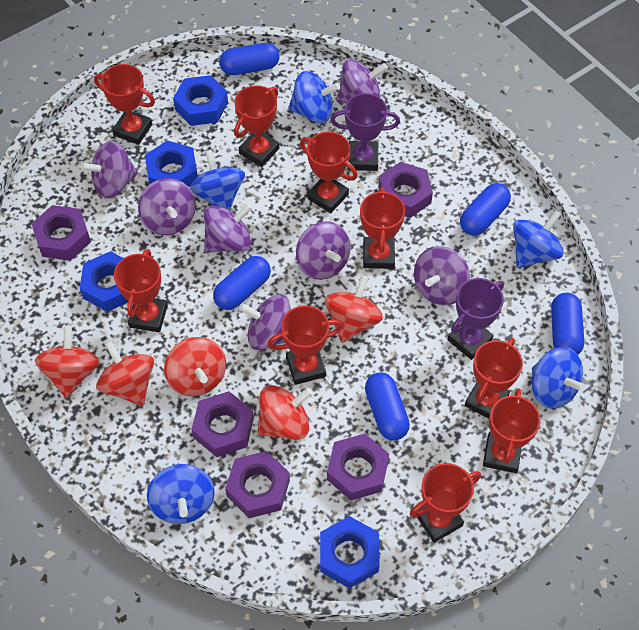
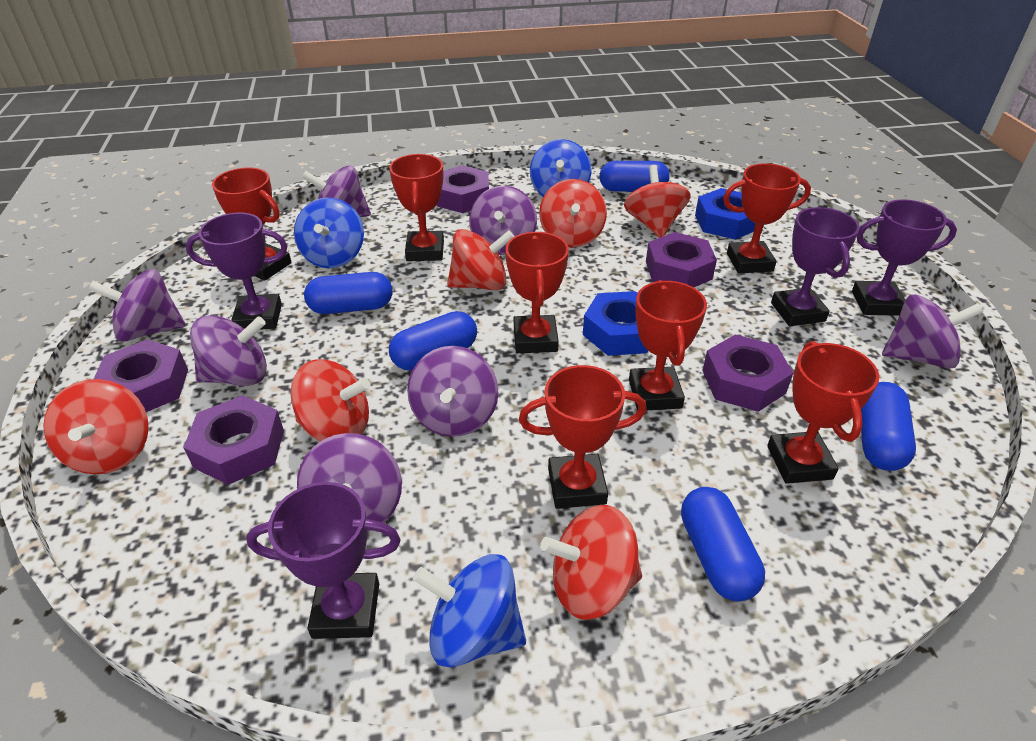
blue nut: [80,251,128,312] [145,140,198,187] [173,75,228,126] [320,516,380,589] = 4 -> [583,291,648,356] [695,188,755,240] = 2
blue spinning top: [147,464,215,524] [190,149,245,210] [288,71,340,123] [513,210,564,268] [532,347,586,409] = 5 -> [294,197,364,268] [413,554,526,668] [530,139,592,197] = 3
purple trophy: [330,93,400,171] [447,278,504,360] = 2 -> [185,213,287,330] [246,482,401,639] [771,207,860,326] [852,199,957,316] = 4
red spinning top: [35,326,100,398] [96,341,154,406] [164,337,226,396] [257,385,313,440] [325,275,383,343] = 5 -> [43,379,149,474] [290,359,370,442] [447,229,514,290] [539,179,607,247] [540,505,642,620] [624,165,691,238] = 6
red trophy: [94,64,155,145] [114,249,168,332] [234,85,279,167] [267,306,343,385] [300,132,358,213] [360,187,405,269] [410,463,481,543] [465,338,523,419] [483,388,540,473] = 9 -> [212,167,292,281] [389,154,444,261] [505,232,569,353] [519,365,646,509] [629,280,707,410] [723,163,811,273] [767,341,879,484] = 7

